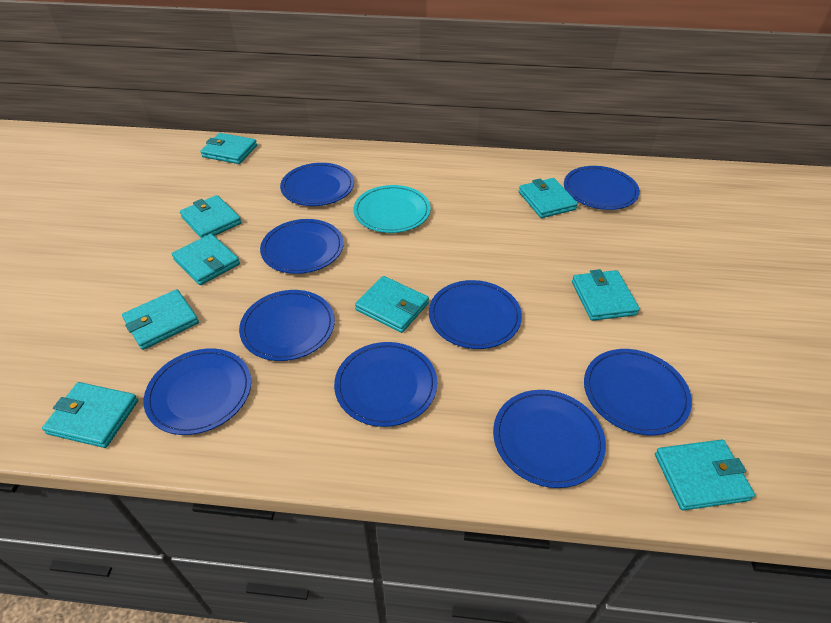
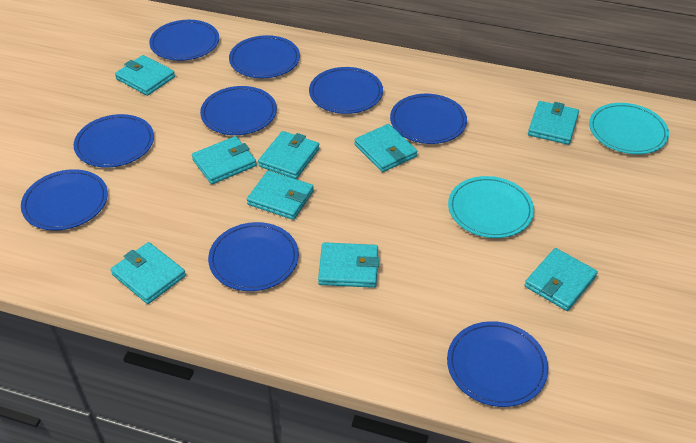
turquoise plate: [353,185,431,233] = 1 -> [448,176,534,238] [589,103,669,154] = 2

